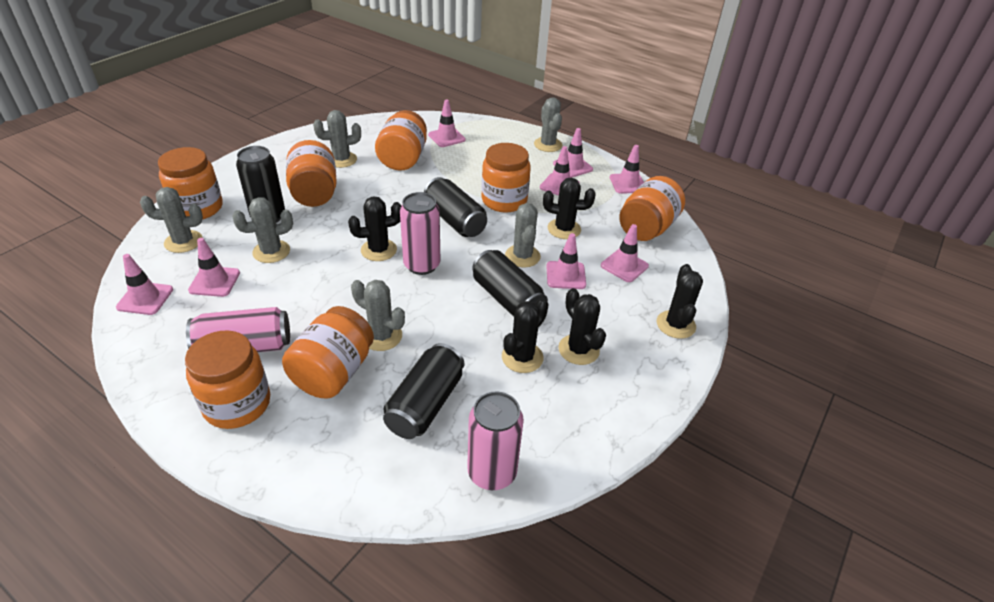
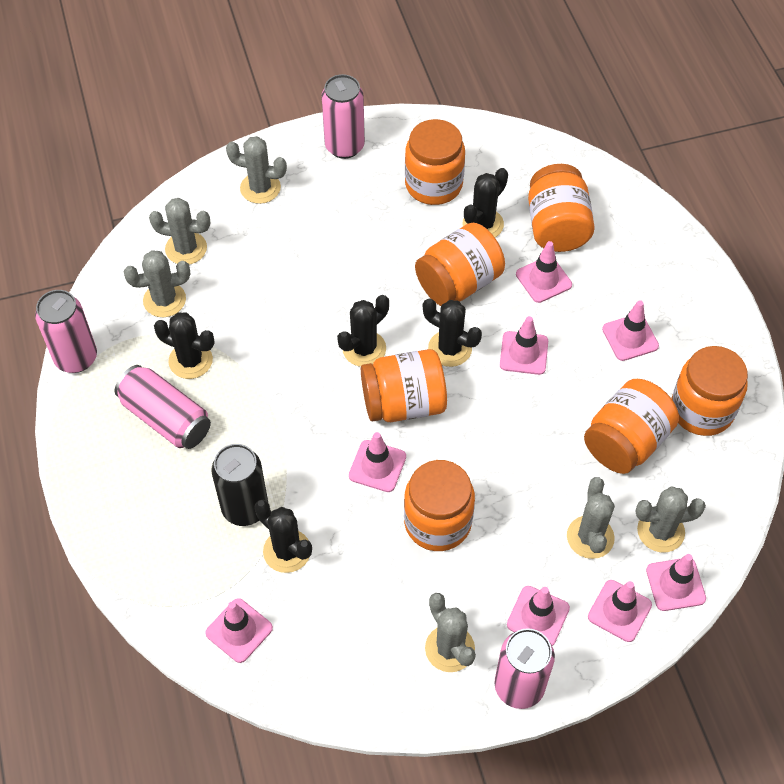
black can: [236,146,285,223] [383,343,464,439] [424,177,487,237] [472,250,548,317] = 4 -> [211,444,268,526] = 1
pink can: [186,307,290,352] [400,192,440,275] [467,392,524,490] = 3 -> [35,290,97,373] [115,365,211,449] [322,74,365,159] [495,628,555,709] = 4

